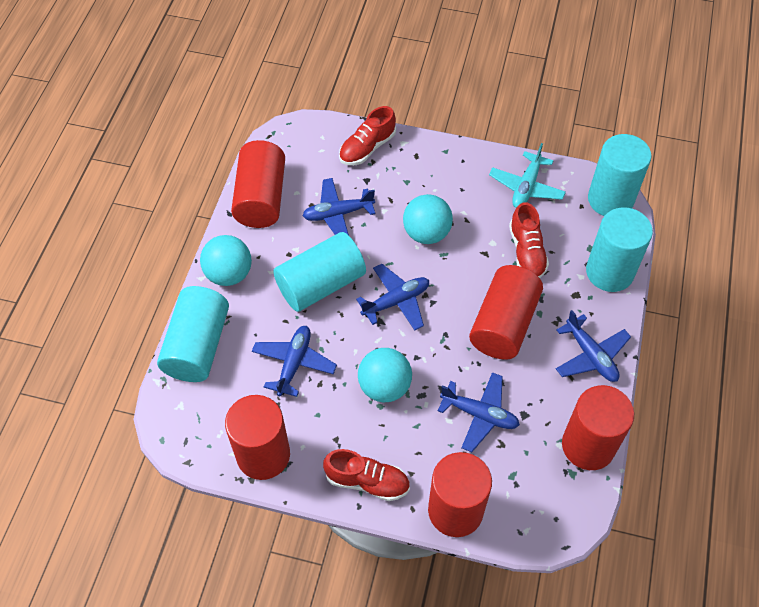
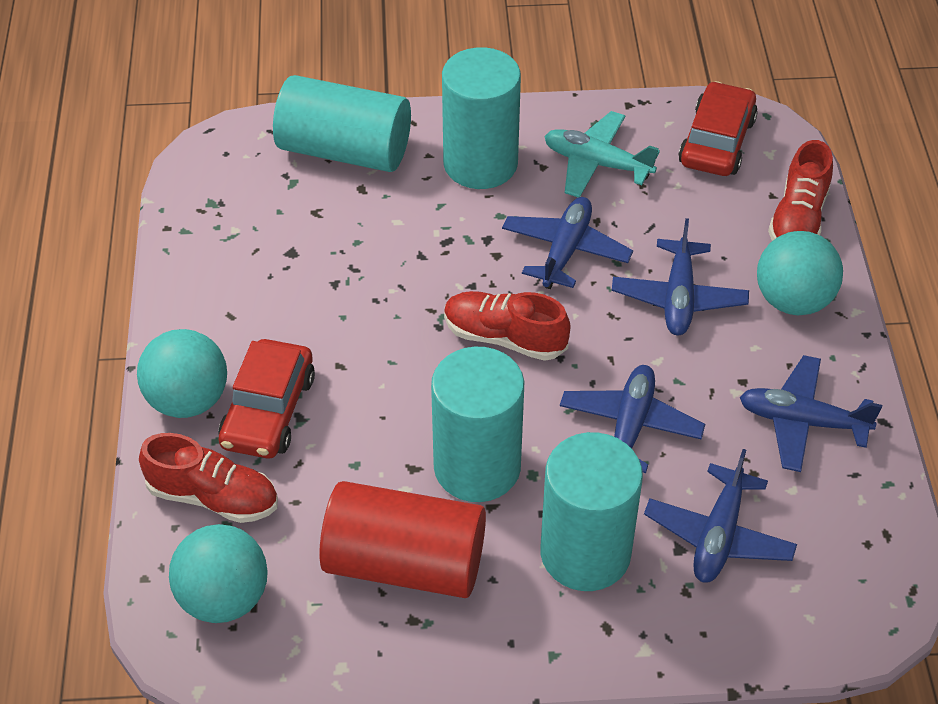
red car: none = 0 -> [218,339,315,459] [678,81,758,176] = 2
red cylinder: [225,395,290,480] [231,140,285,228] [428,452,492,537] [469,265,543,359] [562,385,634,470] = 5 -> [319,481,486,598] = 1

